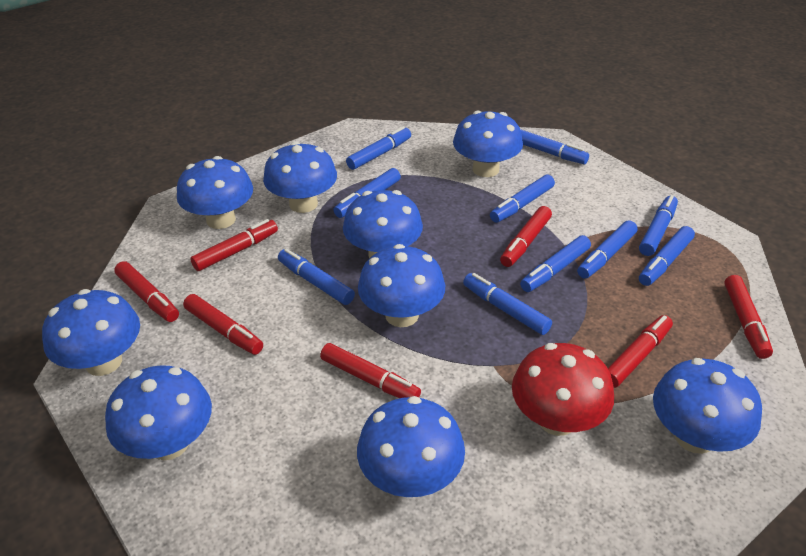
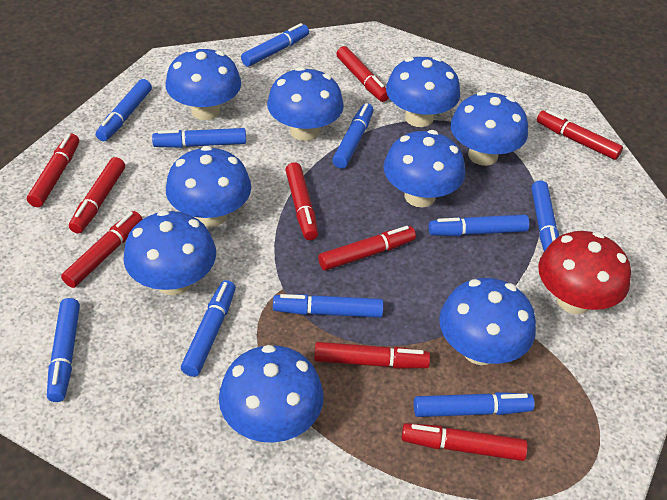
red marker: [114,261,179,322] [183,294,263,355] [190,219,278,271] [320,343,421,398] [500,206,552,267] [608,315,673,388] [724,275,773,359] = 7 -> [27,134,79,207] [61,211,143,288] [69,157,125,233] [285,162,318,240] [314,342,430,368] [318,226,416,271] [336,46,389,102] [401,423,528,461] [537,110,623,160] = 9

